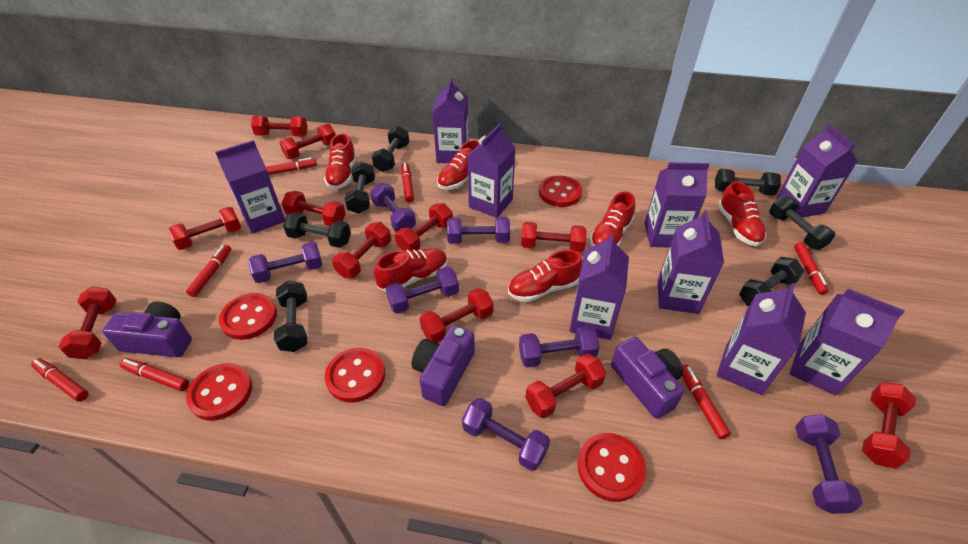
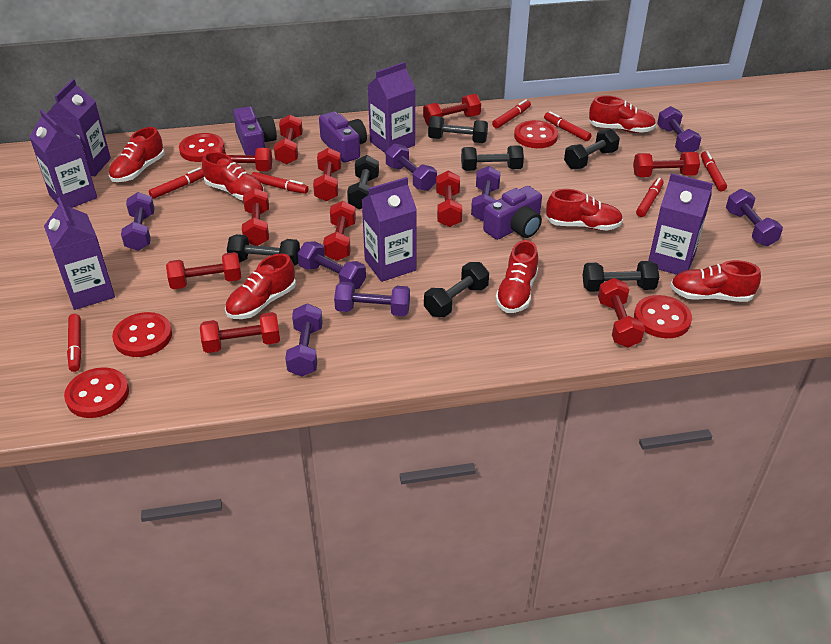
purple carton: [215,140,285,234] [432,77,469,163] [467,123,515,218] [570,233,629,340] [644,162,710,247] [658,210,724,314] [717,283,806,395] [777,124,858,217] [790,289,905,396] = 9 -> [30,109,97,208] [44,198,115,310] [47,79,111,176] [362,177,417,282] [367,62,415,153] [648,173,713,275] = 6
purple dumbbell: [248,242,322,283] [370,183,416,232] [386,267,459,314] [447,217,510,244] [462,398,550,471] [519,326,600,367] [795,414,863,514] = 7 -> [121,192,155,251] [285,303,323,377] [297,241,366,289] [334,282,410,316] [386,144,437,191] [471,166,501,221] [657,106,702,153] [726,189,783,246] = 8
red shoe: [324,133,357,190] [374,248,448,292] [437,140,479,190] [508,250,583,302] [590,192,635,246] [718,181,767,246] = 6 -> [109,127,165,182] [202,152,264,200] [225,253,296,319] [495,240,538,313] [546,189,623,231] [589,95,656,133] [670,260,761,302] = 7

